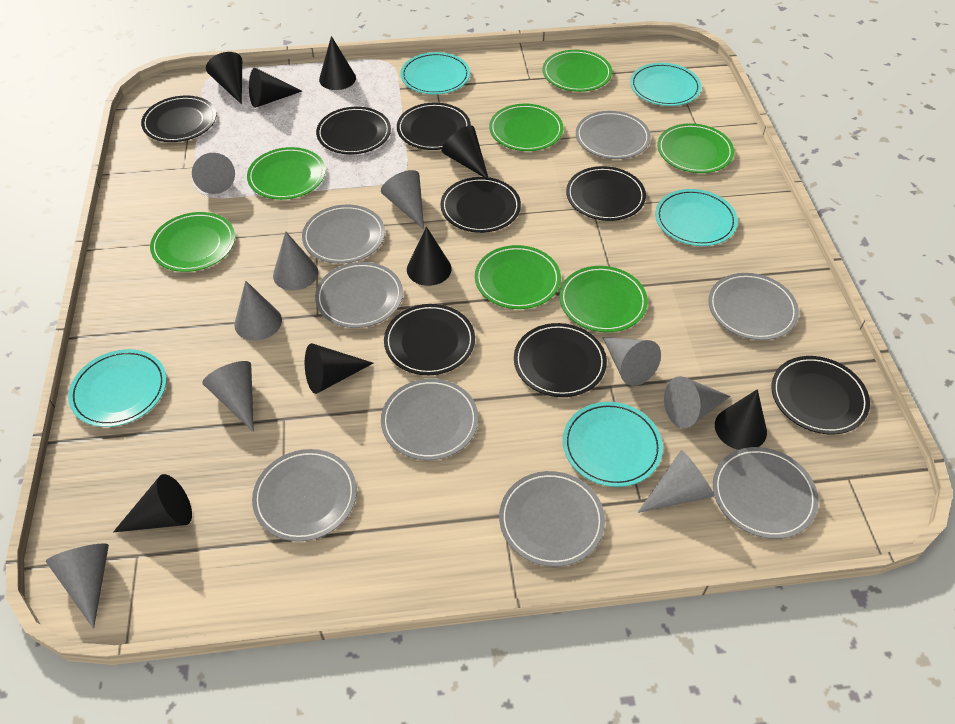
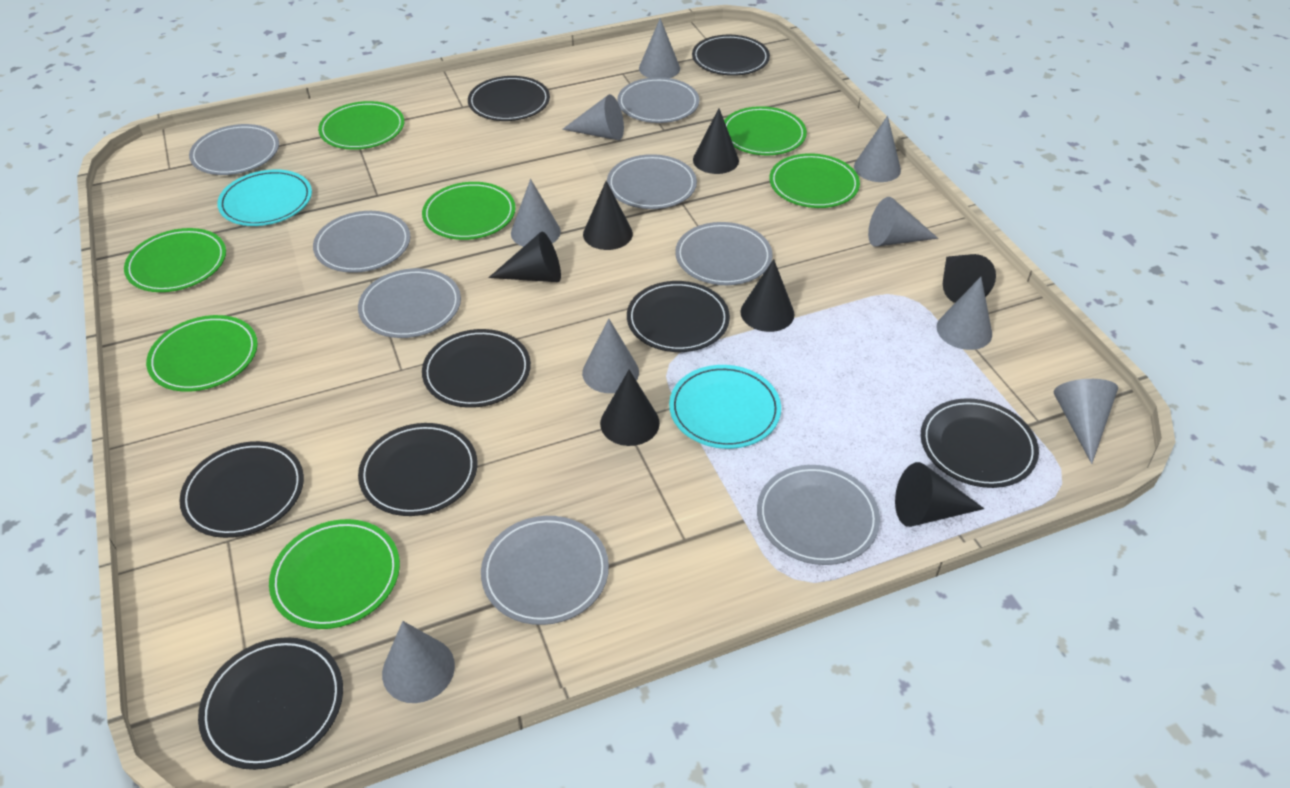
black cone: [113,474,192,532] [206,52,242,104] [249,68,302,108] [305,343,373,394] [319,36,356,90] [407,226,451,286] [442,125,488,177] [715,389,767,450] = 8 -> [488,232,561,282] [583,181,633,250] [600,370,660,446] [693,108,739,174] [740,259,794,332] [895,462,984,527] [943,254,996,303] = 7
turquoise plate: [68,349,167,427] [400,52,470,95] [563,402,663,487] [630,63,701,106] [655,189,738,246] = 5 -> [217,170,312,226] [669,365,781,449] = 2

